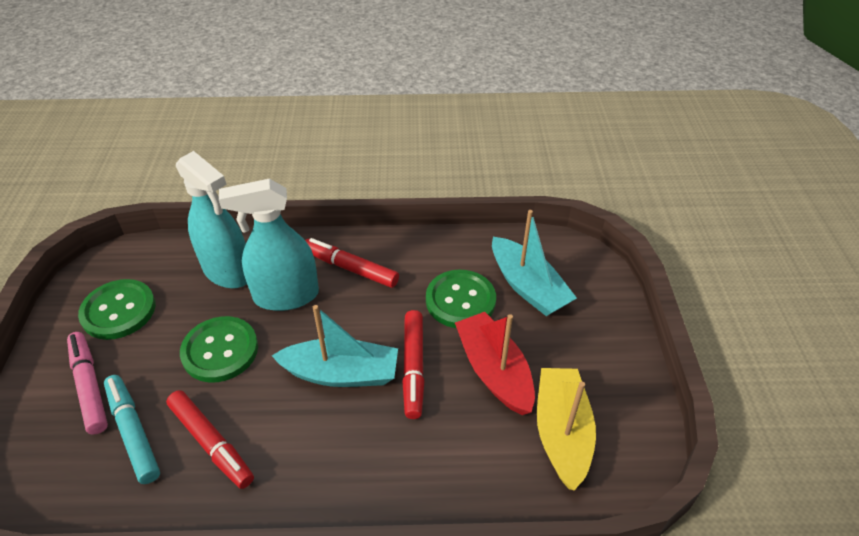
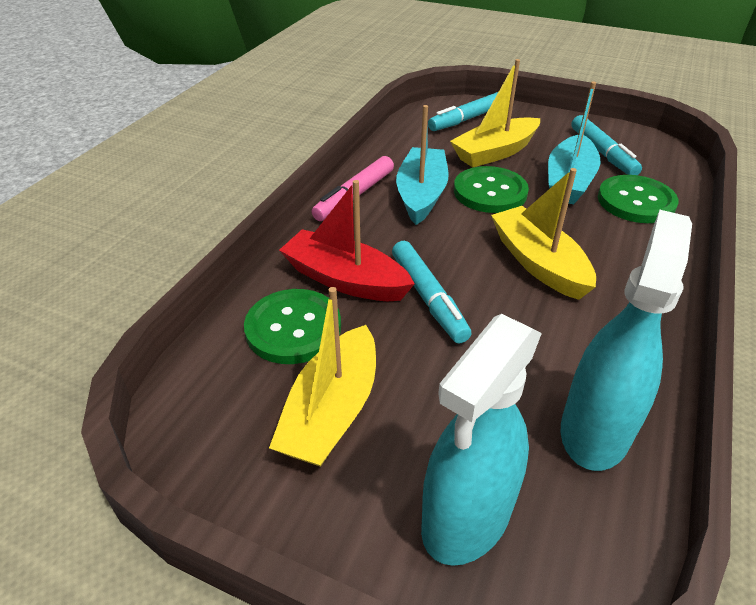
red marker: [166,390,254,489] [305,238,399,288] [402,310,424,419] = 3 -> none = 0
turquoise marker: [104,375,160,484] = 1 -> [392,241,472,343] [428,92,498,131] [571,115,642,175] = 3
yellow boat: [537,368,596,490] = 1 -> [269,287,376,467] [450,59,540,167] [491,168,596,300] = 3

